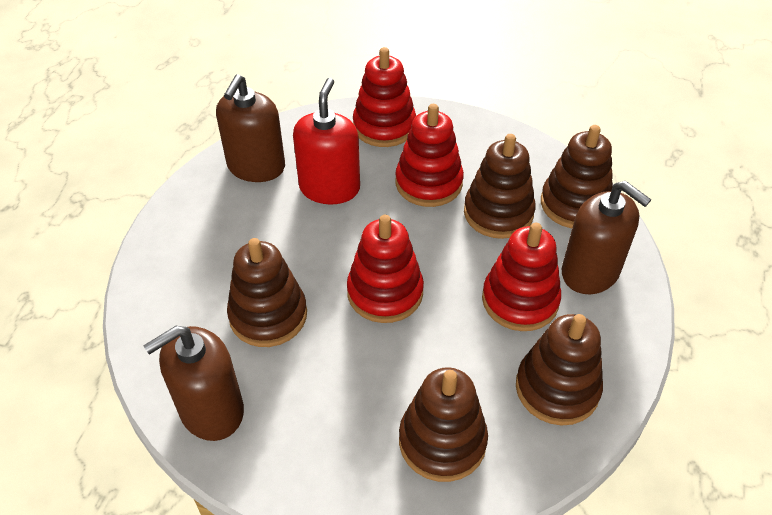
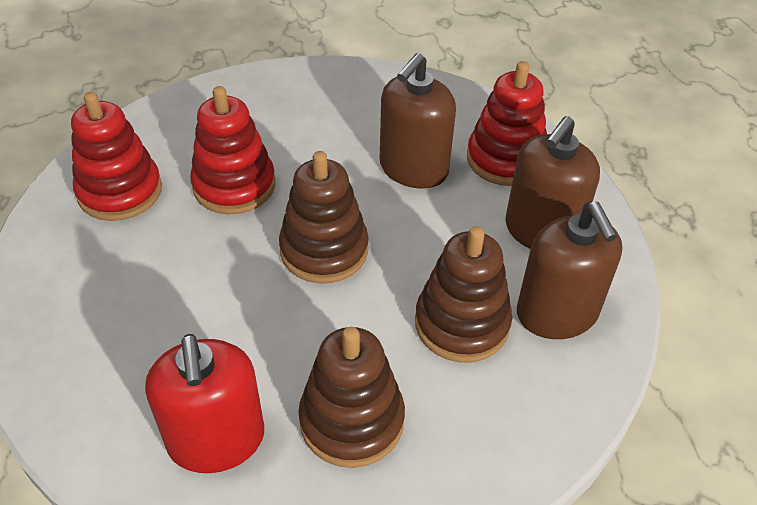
brown stacking toy: [227,238,307,347] [399,367,488,482] [464,134,536,239] [516,314,603,426] [541,125,613,228] = 5 -> [279,151,369,284] [298,327,405,468] [415,226,512,363] = 3
red stacking toy: [347,215,424,323] [353,47,416,147] [395,104,464,207] [482,223,561,331] = 4 -> [71,92,162,221] [190,86,275,214] [467,61,547,186] = 3

